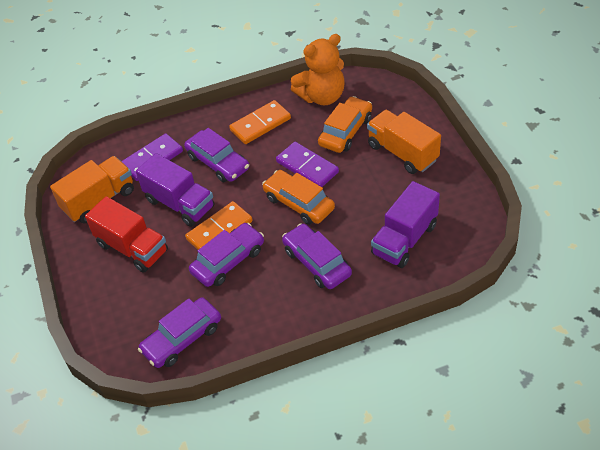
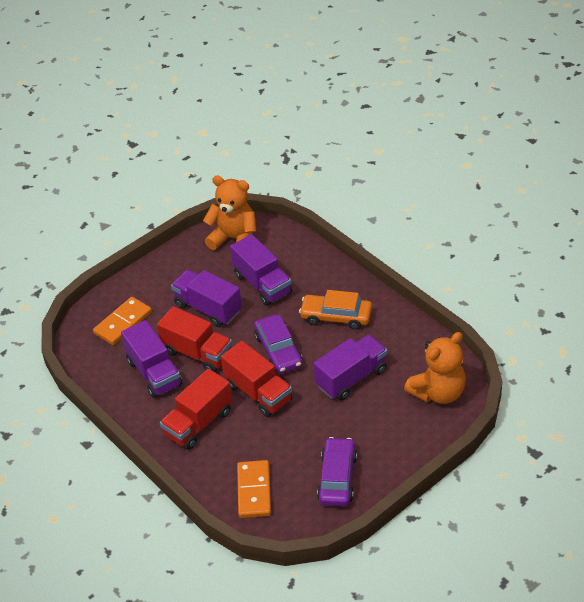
orange car: [262,170,335,225] [318,96,372,153] = 2 -> [299,290,372,330] = 1
orange teddy bear: [291,34,345,105] = 1 -> [203,176,256,250] [404,332,466,404] = 2
orange truck: [50,156,134,224] [367,110,441,174] = 2 -> none = 0
purple car: [138,297,221,368] [184,128,249,182] [189,223,264,287] [282,223,352,289] = 4 -> [254,314,302,374] [317,437,357,506] = 2
purple domino: [121,133,183,181] [276,142,339,187] = 2 -> none = 0
purple truck: [136,153,214,227] [371,181,440,268] = 2 -> [121,320,183,398] [171,270,242,327] [230,234,292,306] [313,335,387,401] = 4
red truck: [85,196,168,273] = 1 -> [157,306,232,372] [160,369,233,450] [221,341,292,417] = 3

